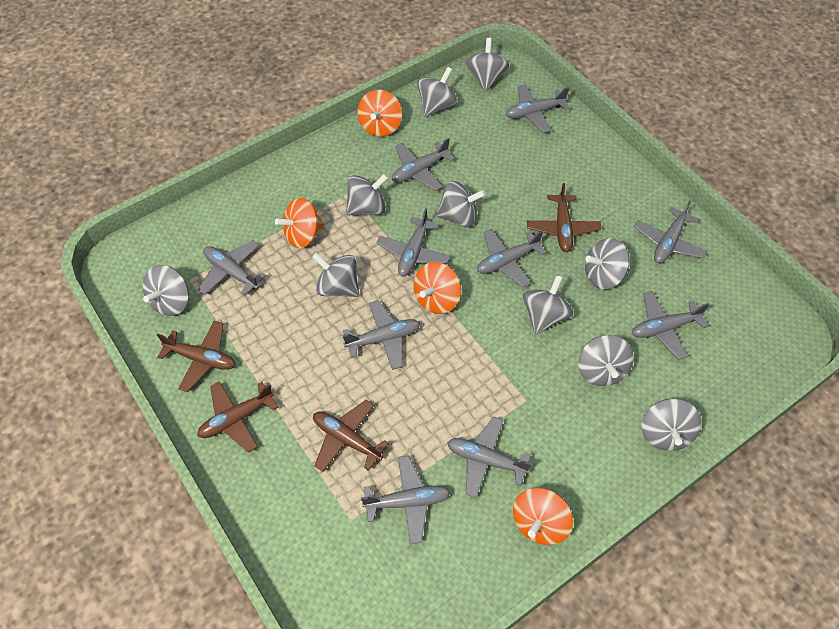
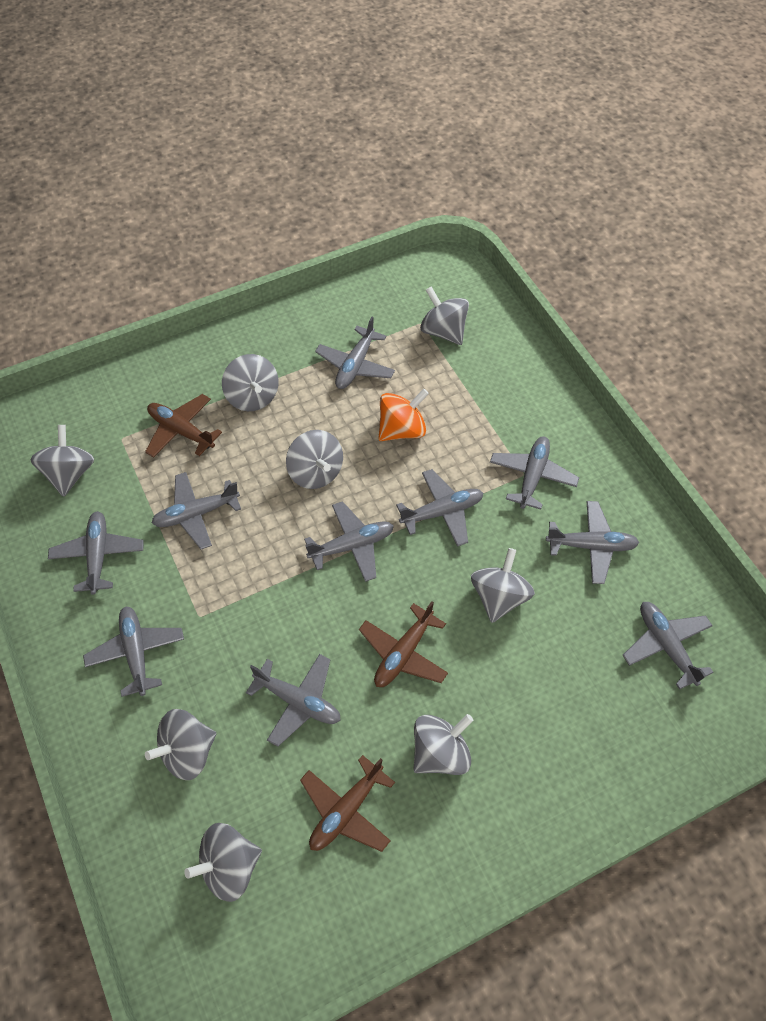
brown plane: [157,321,236,392] [197,381,278,453] [313,400,389,472] [527,183,601,252] = 4 -> [145,394,222,458] [300,755,395,852] [359,601,448,687] = 3
grey spinning top: [143,265,189,316] [312,253,359,297] [346,173,388,216] [417,67,458,117] [436,181,486,227] [465,38,509,92] [523,275,573,335] [578,335,634,386] [585,238,630,289] [642,399,702,451] = 10 -> [30,425,94,497] [145,709,216,780] [184,823,262,902] [222,354,278,411] [286,430,343,489] [414,714,473,775] [420,286,469,345] [471,548,535,623] = 8
orange spinning top: [275,198,324,248] [357,90,402,137] [414,262,461,314] [513,488,573,545] = 4 -> [378,389,429,441] = 1

